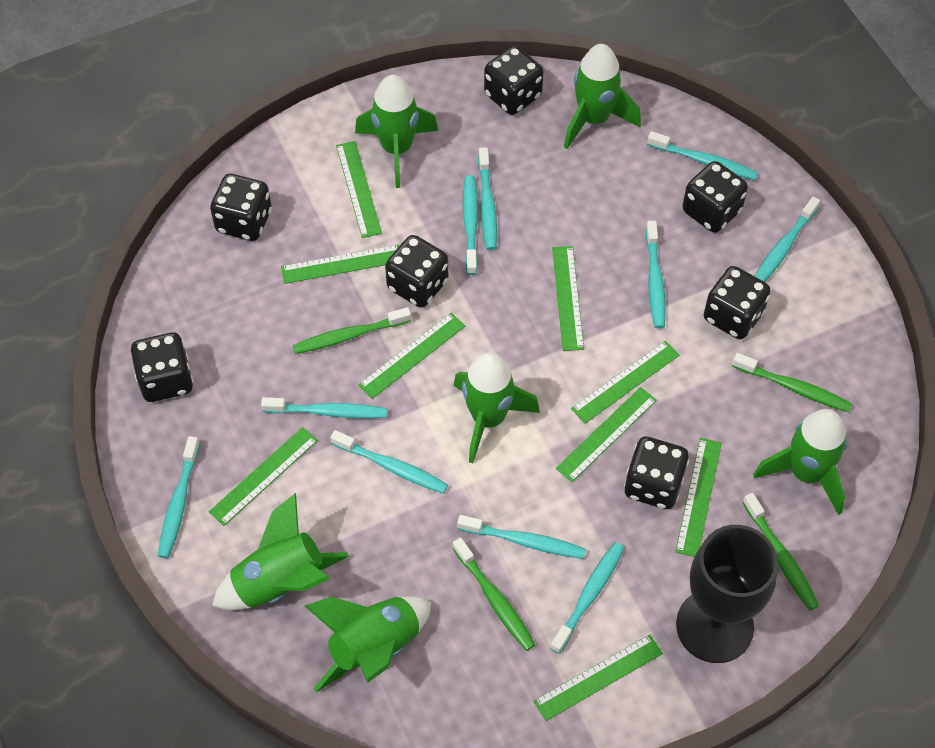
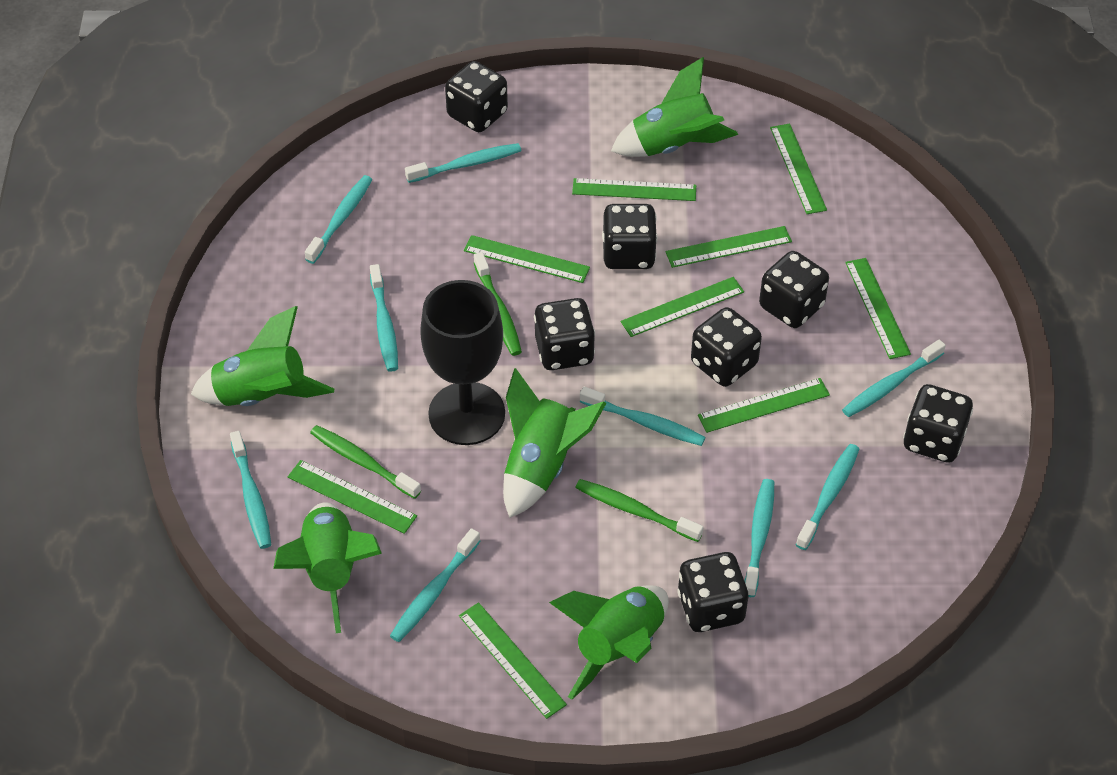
green rocket: [212,493,349,610] [305,596,431,692] [355,75,438,188] [453,352,540,463] [564,44,641,149] [753,409,847,515] = 6 -> [191,306,334,406] [273,502,382,633] [503,368,606,518] [549,585,669,700] [611,57,738,157] = 5
green toothbrush: [293,307,411,354] [453,538,535,651] [732,353,852,412] [743,493,819,611] = 4 -> [310,425,421,499] [474,252,522,356] [575,479,704,542] = 3
turquoise toothbrush: [158,436,200,558] [261,397,387,419] [330,430,448,494] [457,515,586,559] [463,175,478,275] [478,147,497,250] [550,542,624,654] [646,221,666,328] [647,131,758,180] [755,196,820,282] = 10 -> [230,431,271,549] [305,175,372,264] [370,264,398,372] [390,528,480,642] [405,143,521,183] [580,387,706,446] [744,479,774,597] [796,444,859,550] [842,339,946,417] = 9

